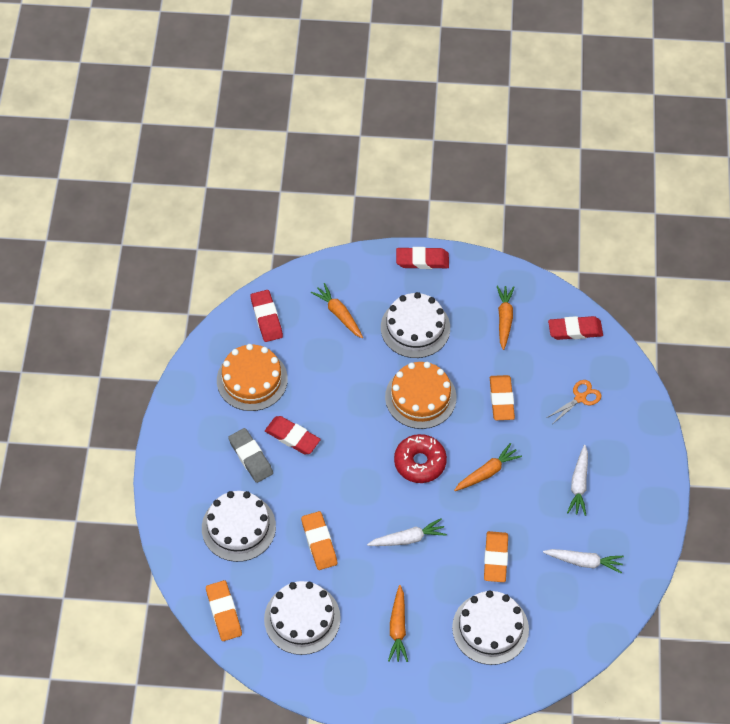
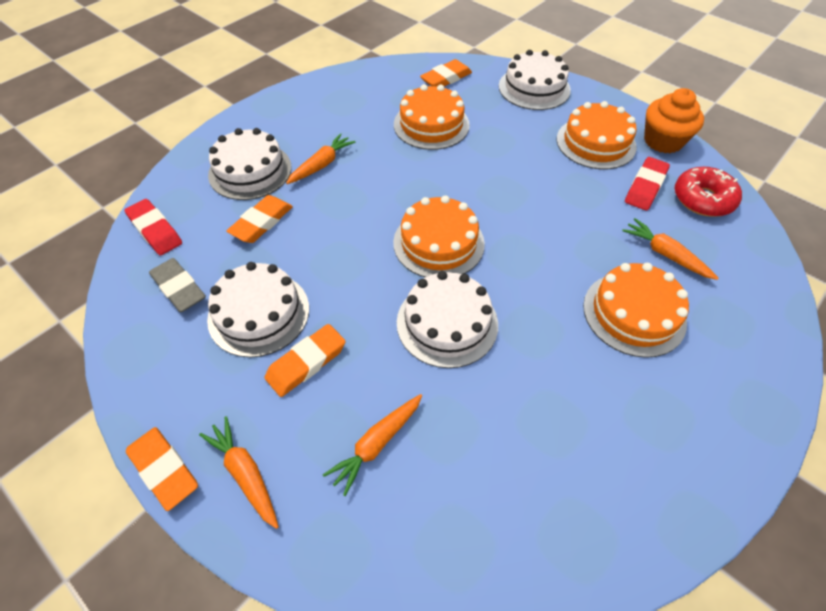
orange cake: [217,344,288,411] [385,362,457,429] = 2 -> [393,195,485,277] [394,84,470,150] [557,101,637,169] [583,263,689,358] = 4
orange cupcake: none = 0 -> [644,88,704,153] = 1
orange scissors: [547,380,601,423] = 1 -> none = 0
red eraser: [250,290,283,342] [265,416,321,455] [396,247,449,269] [548,316,603,340] = 4 -> [124,199,182,256] [625,157,670,211] = 2
white carrot: [367,518,447,546] [543,549,624,573] [567,445,588,516] = 3 -> none = 0

